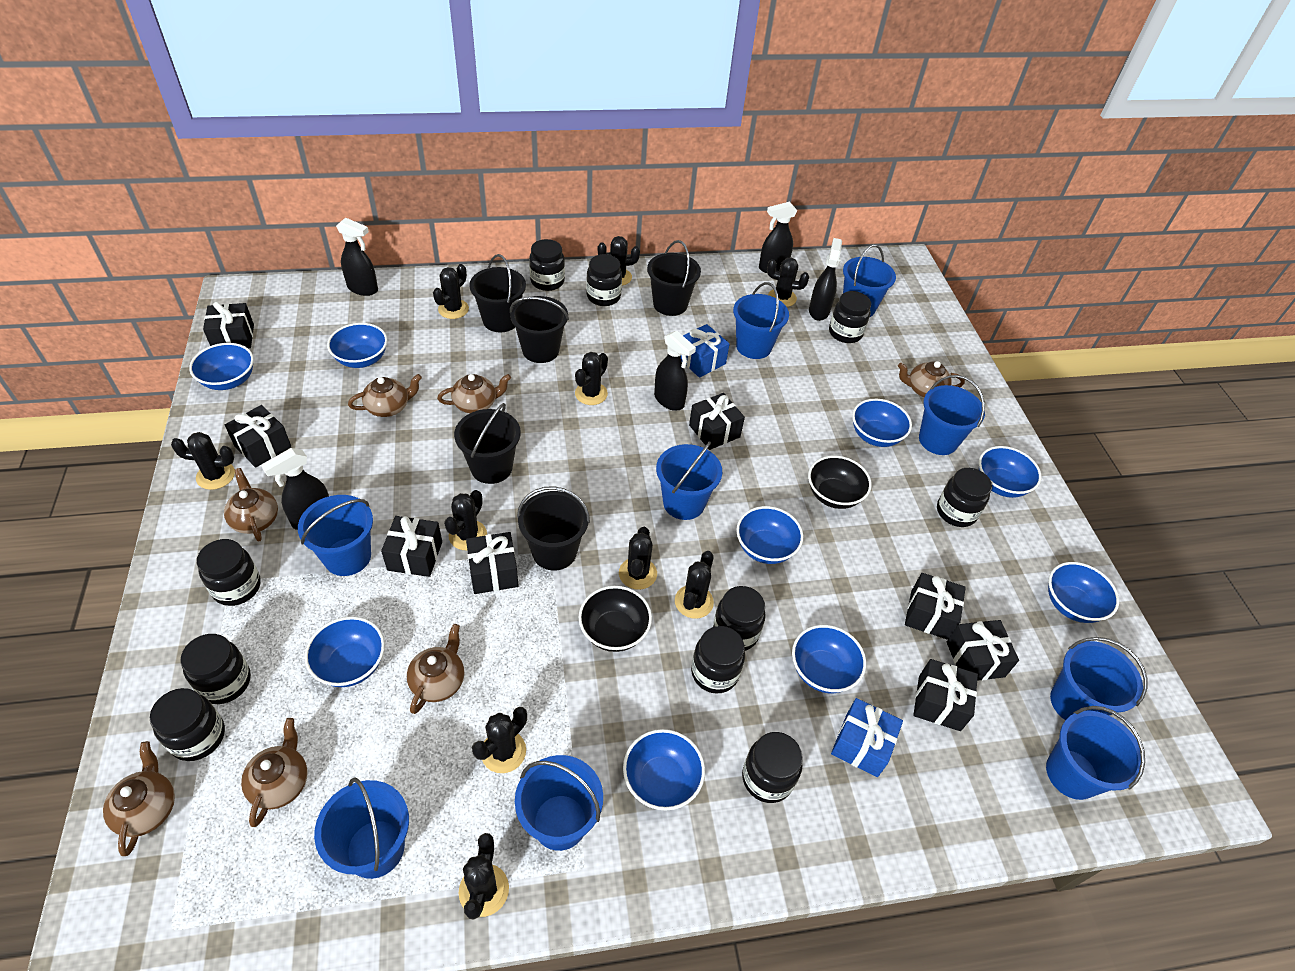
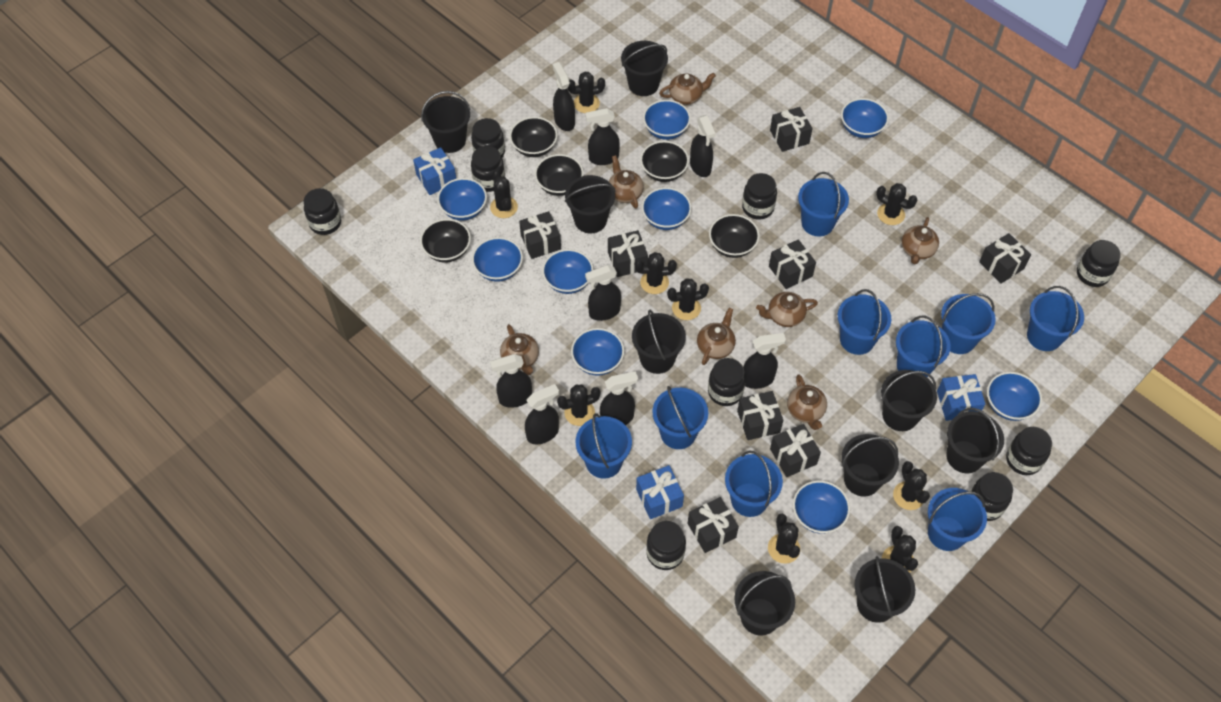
black bowl: [578,586,652,652] [808,456,872,509] = 2 -> [420,219,471,262] [509,117,558,157] [535,154,584,196] [640,141,689,182] [709,214,759,258] = 5
black bucket: [454,403,521,484] [469,254,526,332] [510,296,569,363] [517,486,590,571] [647,240,701,316] = 5 -> [421,91,471,153] [565,175,615,234] [621,41,668,96] [632,310,686,374] [734,571,795,635] [841,434,899,497] [855,556,915,623] [881,370,937,431] [946,408,1004,473] = 9
black cactus: [171,432,235,490] [433,264,469,319] [444,490,487,550] [459,833,509,920] [472,707,527,773] [575,352,608,405] [598,236,640,285] [619,527,657,590] [675,551,714,619] [767,258,809,307] = 10 -> [490,169,518,218] [557,385,601,426] [568,72,605,113] [634,252,677,294] [667,278,709,320] [768,514,800,564] [876,183,917,225] [882,526,918,573] [893,461,930,510] = 9
black jar: [150,688,225,761] [181,634,251,704] [197,539,261,606] [529,239,565,291] [586,254,622,306] [691,626,745,694] [713,586,766,651] [742,732,803,803] [829,291,871,343] [937,468,992,527] = 10 -> [304,188,341,235] [471,118,505,158] [471,146,505,192] [646,521,686,570] [708,358,746,406] [742,173,777,220] [970,472,1013,521] [1006,427,1052,475] [1077,240,1121,287] = 9
black spray bottle: [261,448,329,530] [336,218,378,296] [654,331,696,411] [759,202,797,273] [809,238,842,321] = 5 -> [490,354,532,408] [525,384,559,444] [553,62,575,131] [585,108,620,165] [585,265,621,321] [600,371,638,425] [690,115,716,177] [743,333,786,389] = 8
blue gift: [681,324,730,378] [831,698,903,777] = 2 -> [413,147,456,195] [636,465,684,519] [937,374,985,421] = 3

